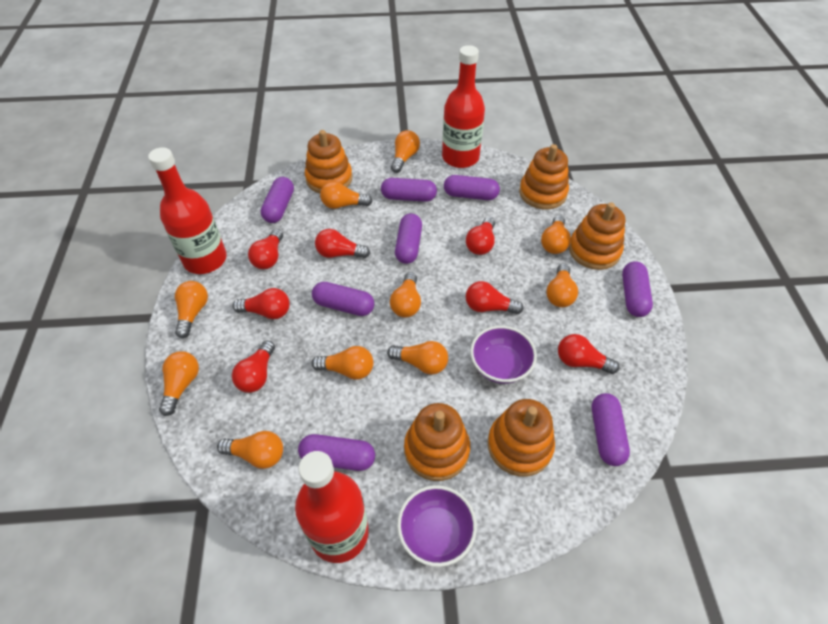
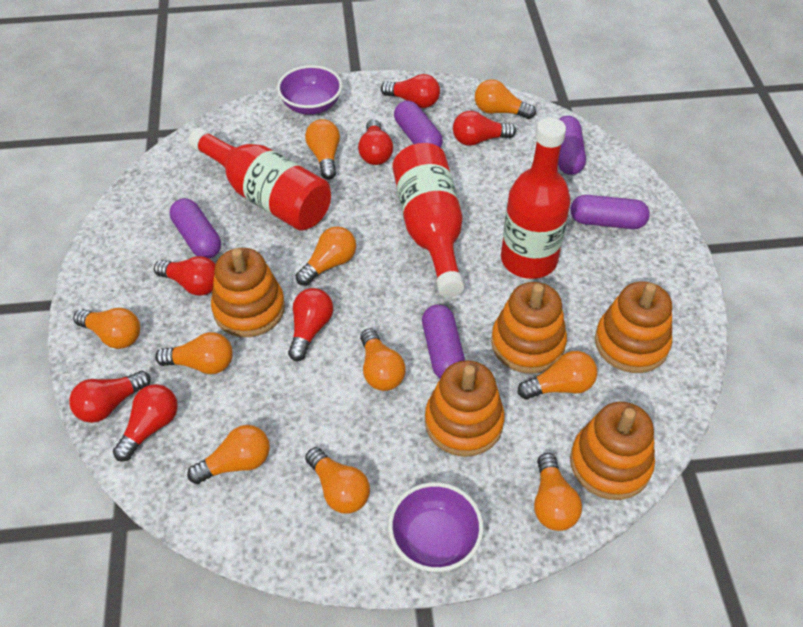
purple capsule: [261,177,294,223] [298,434,375,471] [312,282,374,316] [381,178,437,202] [395,214,422,264] [444,175,500,200] [592,393,630,466] [622,261,653,317] = 8 -> [170,198,221,258] [394,100,443,148] [422,304,465,379] [558,116,586,175] [570,195,650,229] = 5

